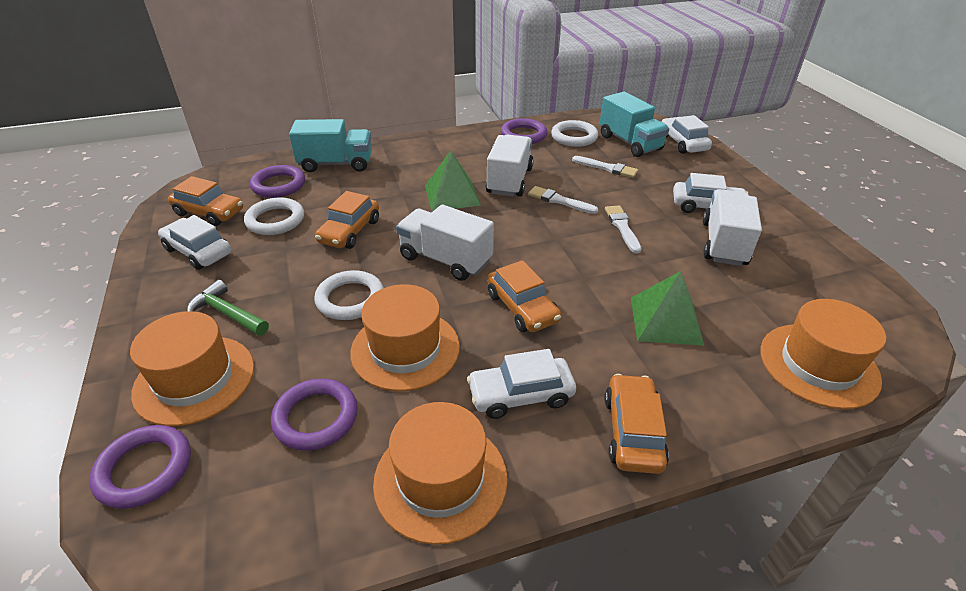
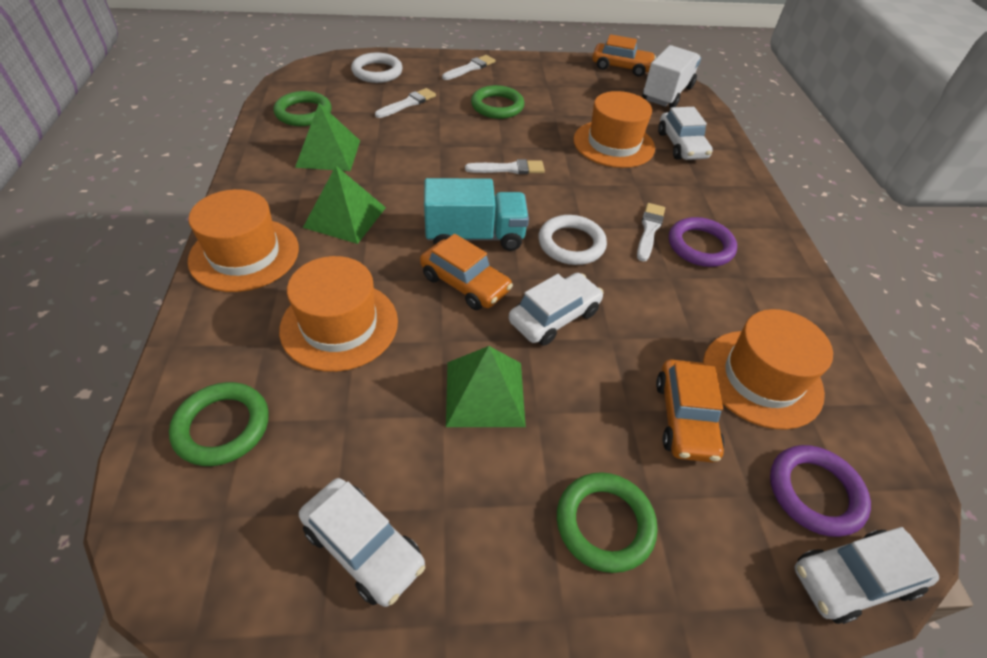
green hammer: [187,280,269,336] = 1 -> none = 0
green pyramid: [425,151,481,211] [631,271,704,346] = 2 -> [295,103,360,171] [303,166,386,244] [446,346,526,427] = 3
green ring: none = 0 -> [169,382,269,466] [273,91,331,126] [471,85,524,119] [557,472,658,573] = 4
orange car: [168,176,243,226] [315,191,379,249] [487,260,561,332] [605,374,669,474] = 4 -> [420,234,513,310] [592,34,656,77] [656,359,724,463] = 3
purple ring: [89,425,191,509] [250,165,305,198] [271,378,358,451] [501,118,547,144] = 4 -> [669,217,737,267] [770,445,871,537] = 2
turquoise truck: [289,119,372,172] [600,92,669,157] = 2 -> [424,178,529,251] = 1
white brush: [528,186,598,214] [572,156,638,178] [605,205,642,253] = 3 -> [375,88,436,118] [442,55,496,80] [465,159,545,174] [637,203,665,262] = 4
white ring: [244,197,304,235] [314,270,384,320] [551,120,599,147] = 3 -> [351,53,403,83] [538,215,607,265] = 2
white truck: [396,205,494,281] [486,135,534,197] [703,189,762,266] = 3 -> [642,45,701,108] = 1

